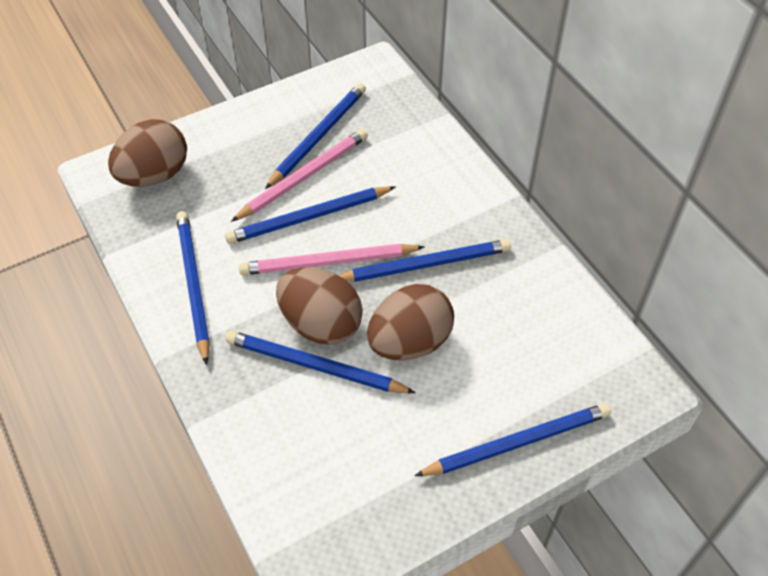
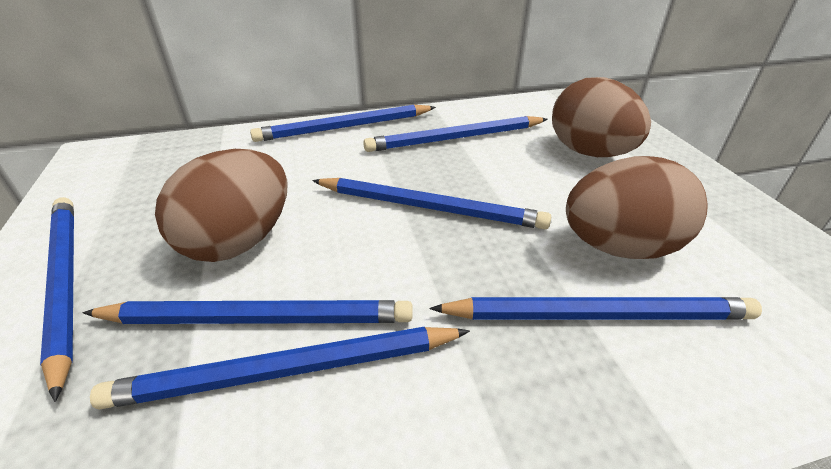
blue pencil: [176,211,210,365] [225,186,395,244] [225,331,416,393] [265,83,366,189] [338,239,511,282] [414,403,611,476] = 6 -> [40,197,74,402] [82,300,413,324] [90,327,470,410] [250,105,436,142] [312,178,551,229] [363,116,548,152] [429,297,762,320] = 7
pink pencil: [231,129,368,222] [239,244,424,275] = 2 -> none = 0

